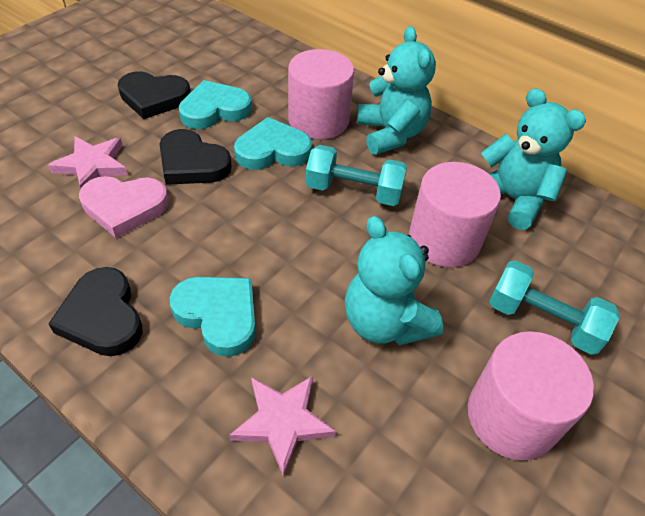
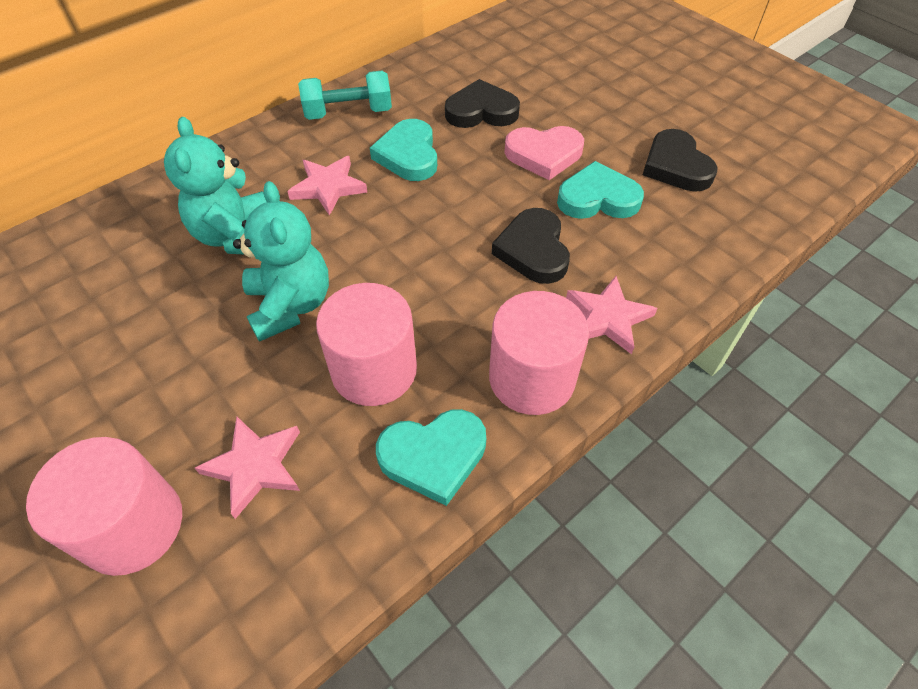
pink star: [48,136,128,188] [229,376,336,477] = 2 -> [195,417,300,519] [287,156,367,216] [566,276,657,354] = 3
turquoise dumbbell: [306,145,407,206] [489,260,619,355] = 2 -> [298,71,392,120] = 1
turquoise teddy bear: [345,216,443,346] [357,26,436,155] [481,88,586,230] = 3 -> [164,117,266,254] [233,181,329,342] = 2

